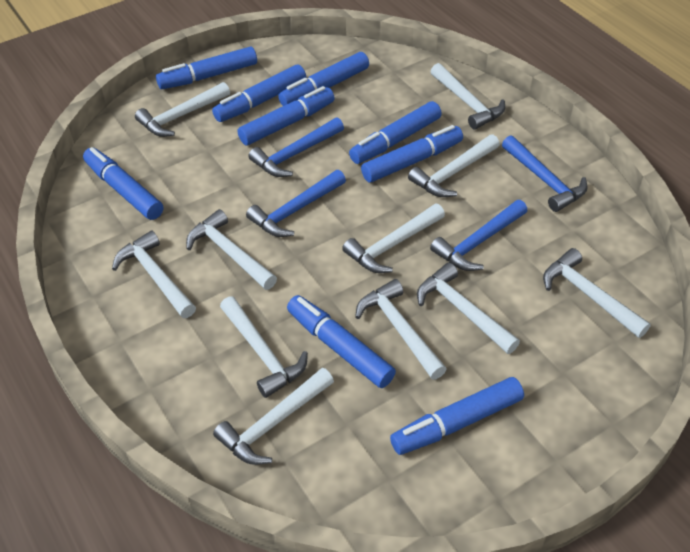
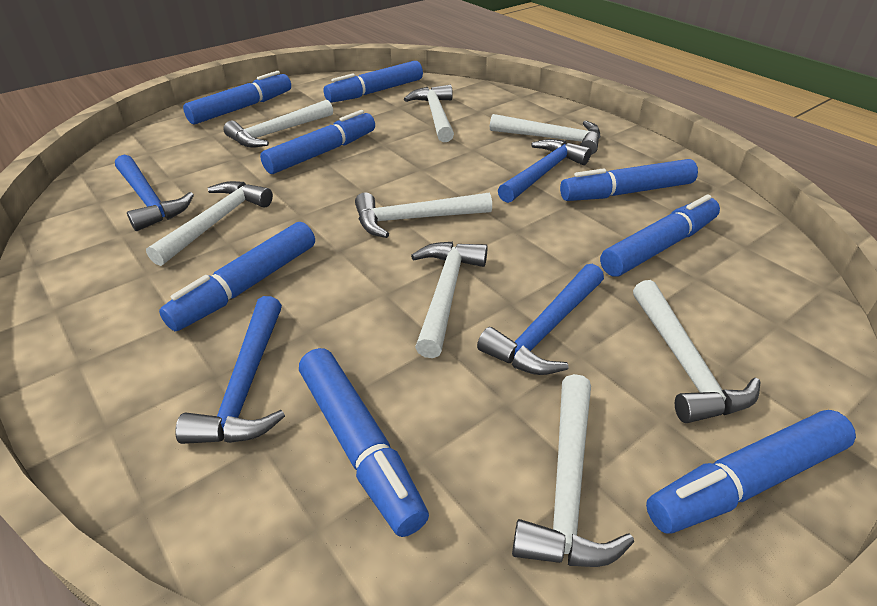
blue marker: [83,147,163,220] [156,47,257,89] [212,65,306,122] [237,86,335,145] [278,52,369,106] [287,295,396,388] [349,101,442,164] [361,125,463,183] [390,377,524,455] = 9 -> [159,222,315,331] [183,71,291,124] [260,110,375,174] [299,348,429,537] [324,61,423,103] [560,159,698,201] [600,195,720,277] [646,410,856,534] = 8
white hammer: [112,231,196,318] [135,82,230,137] [186,209,277,290] [213,368,334,465] [220,296,308,398] [342,204,445,273] [355,279,447,380] [408,134,500,197] [417,262,520,354] [430,63,505,130] [543,248,651,338] = 11 -> [146,181,273,266] [223,100,333,148] [355,193,492,238] [404,85,454,142] [411,242,488,358] [490,114,600,155] [512,374,634,567] [633,280,760,423] = 8

